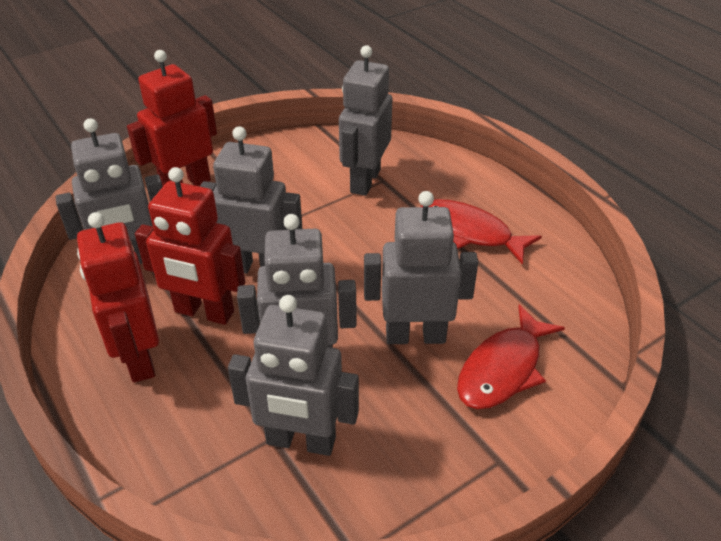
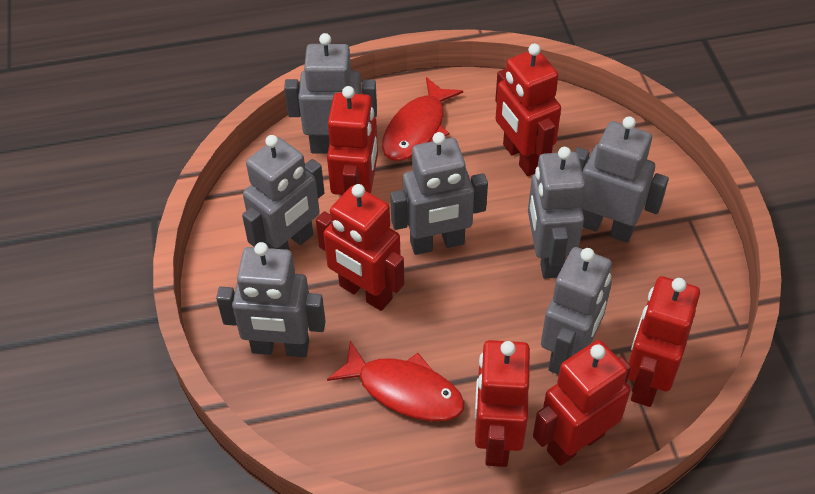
grey robot: [56,118,162,264] [200,126,302,274] [228,295,359,456] [237,214,356,348] [339,45,392,196] [364,191,478,344] = 6 -> [216,242,326,357] [242,135,324,250] [284,33,377,153] [390,132,488,255] [528,147,585,278] [541,247,612,375] [575,116,669,243] = 7
red robot: [77,212,159,383] [127,50,217,187] [135,167,245,325] = 3 -> [316,184,404,311] [327,86,378,195] [475,340,530,467] [495,44,561,176] [533,340,631,466] [628,276,700,407] = 6

